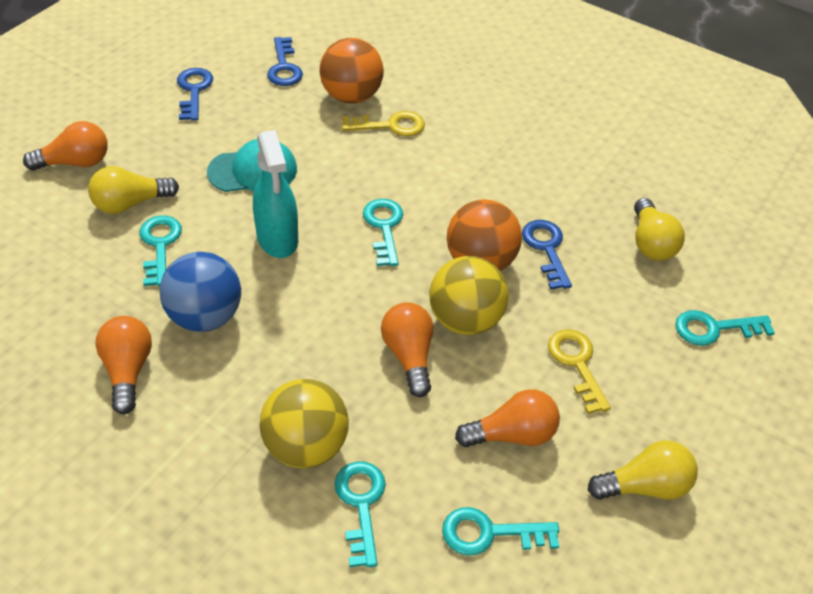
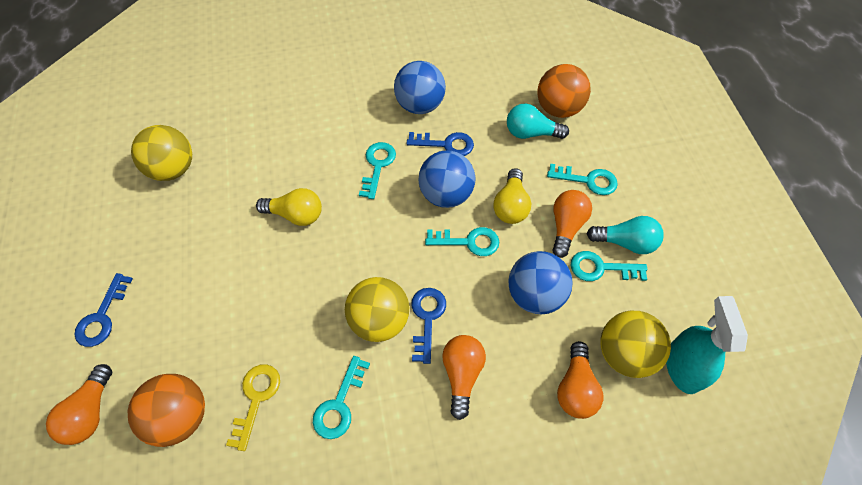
blue ball: [160,252,241,332] = 1 -> [394,61,446,114] [418,150,476,208] [508,251,573,314] = 3
turquoise cap: [207,139,297,192] = 1 -> none = 0
turquoise light bulb: none = 0 -> [507,103,569,139] [587,216,664,254] = 2
yellow ball: [259,379,349,468] [430,256,509,335] = 2 -> [131,125,192,181] [345,277,409,342] [600,311,671,378] = 3
yellow key: [342,111,425,136] [548,329,611,414] = 2 -> [226,364,280,451] = 1
yellow light bulb: [88,166,179,214] [588,440,698,500] [634,198,685,261] = 3 -> [256,188,322,226] [493,168,531,224] = 2

